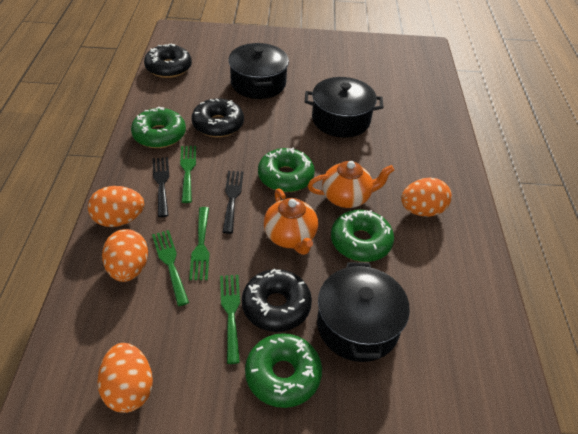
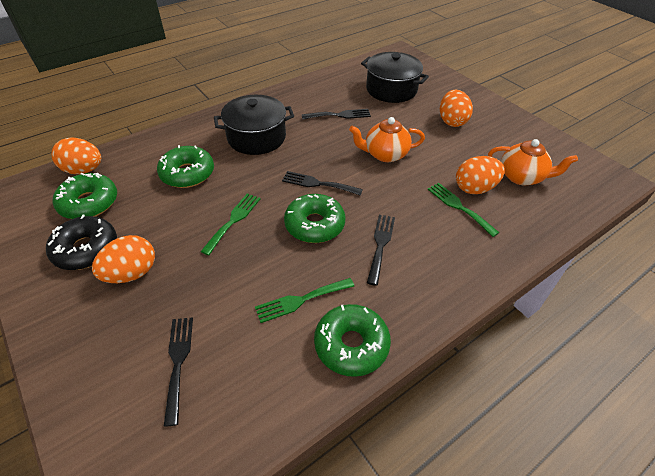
black donut: [144,43,192,78] [192,98,244,137] [242,269,312,332] = 3 -> [46,215,117,270] = 1
black fork: [153,157,169,217] [223,171,243,234] = 2 -> [164,317,193,427] [282,171,363,196] [302,109,371,120] [367,215,395,286] = 4
black pot: [228,43,289,99] [305,77,384,138] [317,262,410,362] = 3 -> [214,95,294,155] [361,52,429,103] = 2
green fork: [152,230,189,306] [180,146,196,203] [189,207,210,280] [220,275,240,364] = 4 -> [200,193,261,255] [255,278,354,323] [428,183,499,237] = 3

